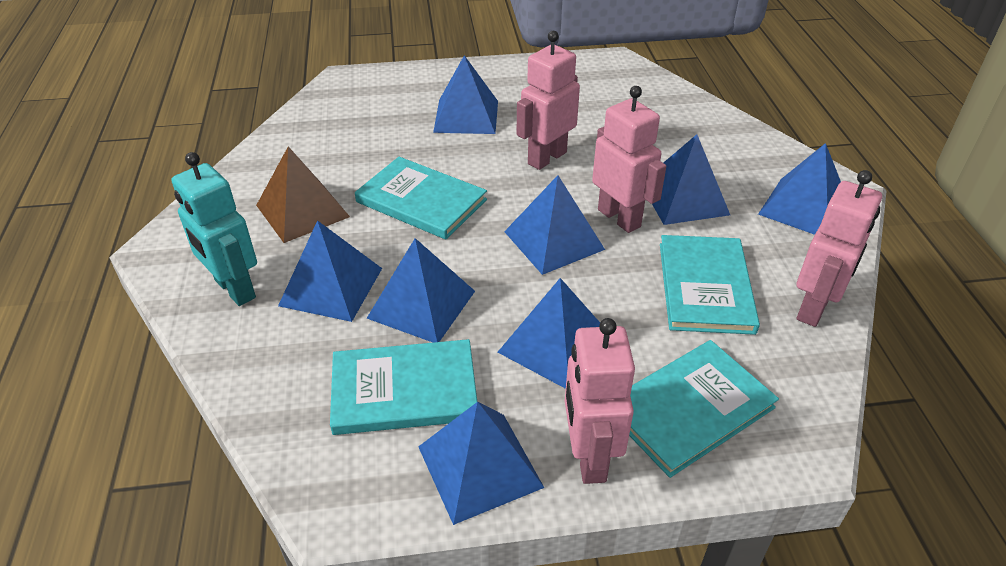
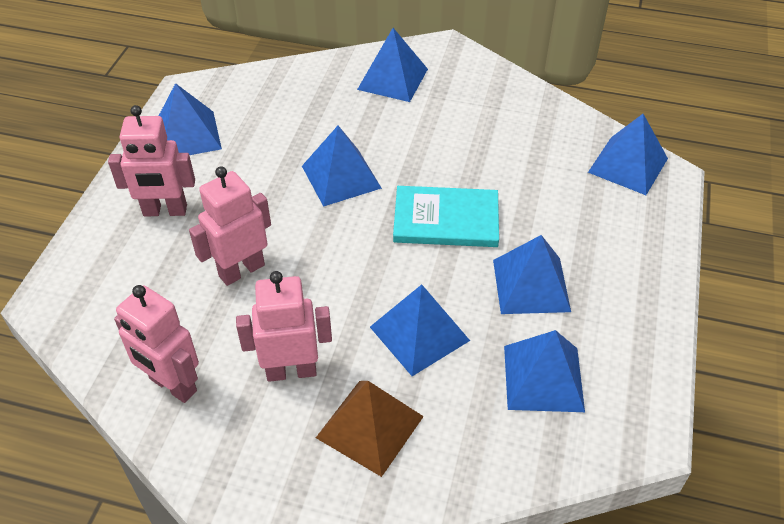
blue pyramid: [278,220,382,322] [367,238,475,343] [418,402,544,525] [433,55,498,134] [498,278,600,389] [504,175,605,275] [652,134,730,225] [758,143,841,235] = 8 -> [159,83,222,155] [302,126,382,207] [357,28,428,102] [370,284,470,376] [493,235,571,314] [504,330,585,412] [588,114,668,195] = 7
turquoise book: [330,339,477,435] [355,157,487,240] [629,340,779,478] [660,235,760,335] = 4 -> [393,186,499,247] = 1
turquoise robot: [171,152,257,306] = 1 -> none = 0

